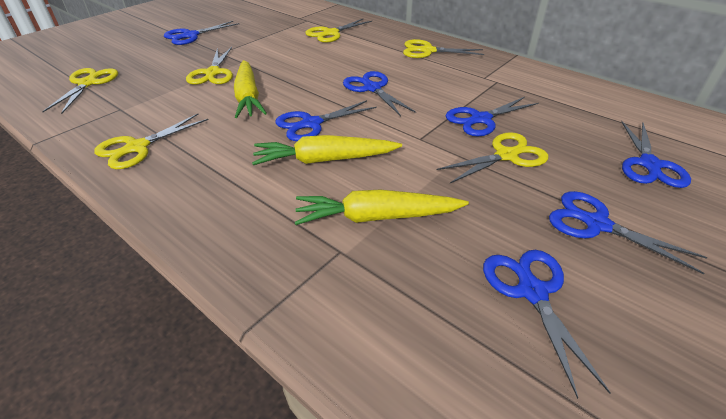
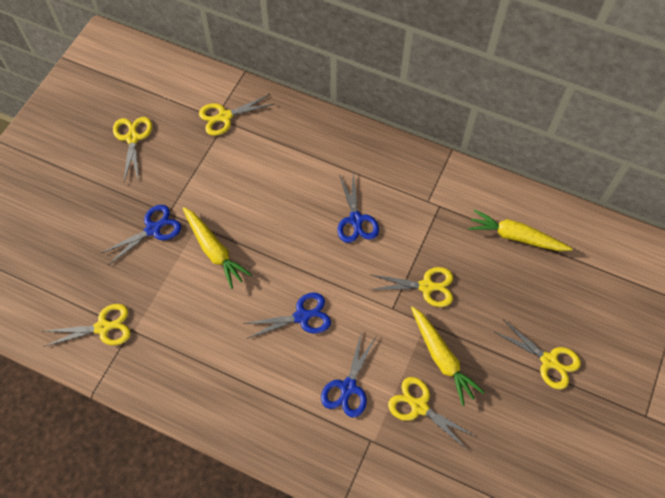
blue scissors: [164,21,239,45] [275,100,377,141] [343,71,416,116] [446,97,539,136] [483,250,611,399] [549,191,708,274] [621,121,691,188] = 7 -> [100,205,181,265] [243,292,331,339] [321,330,376,417] [337,172,379,243] = 4

